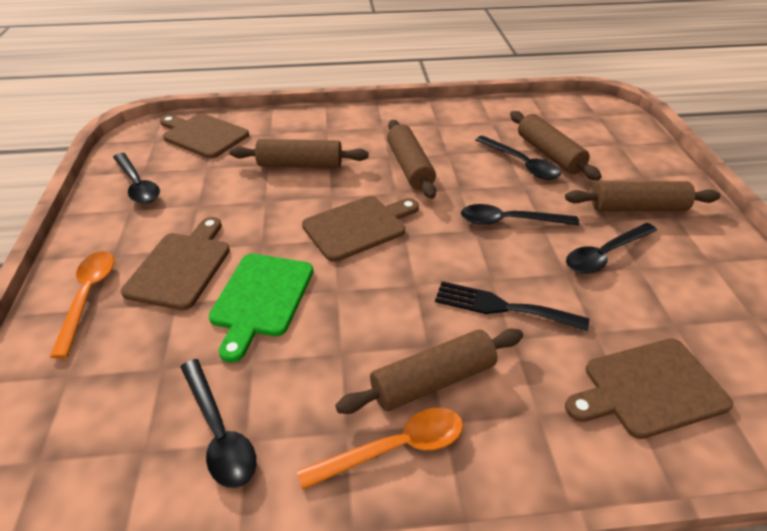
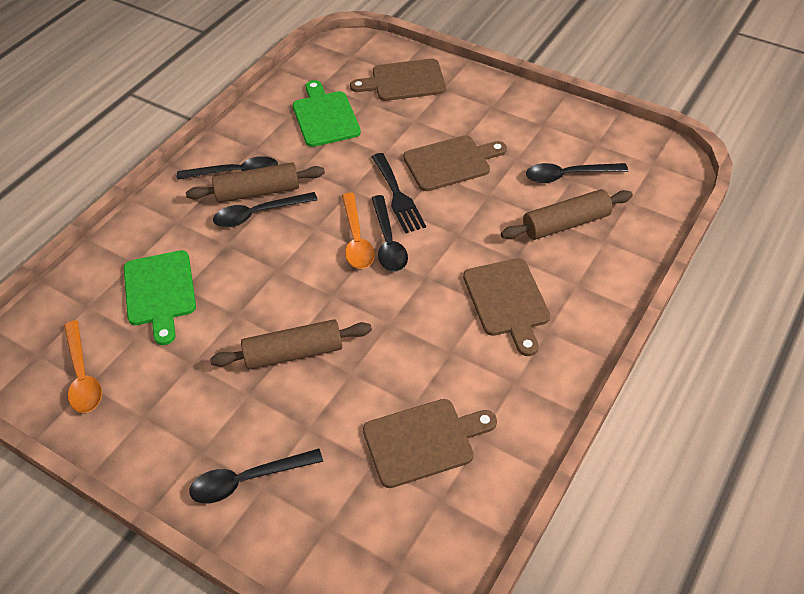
brown rolling pin: [229,139,369,168] [335,329,523,414] [387,120,436,199] [510,111,602,181] [565,181,720,212] = 5 -> [186,162,325,203] [210,319,372,370] [501,189,633,240] = 3
green cutting board: [209,254,313,362] = 1 -> [124,250,196,345] [293,80,361,147] = 2

